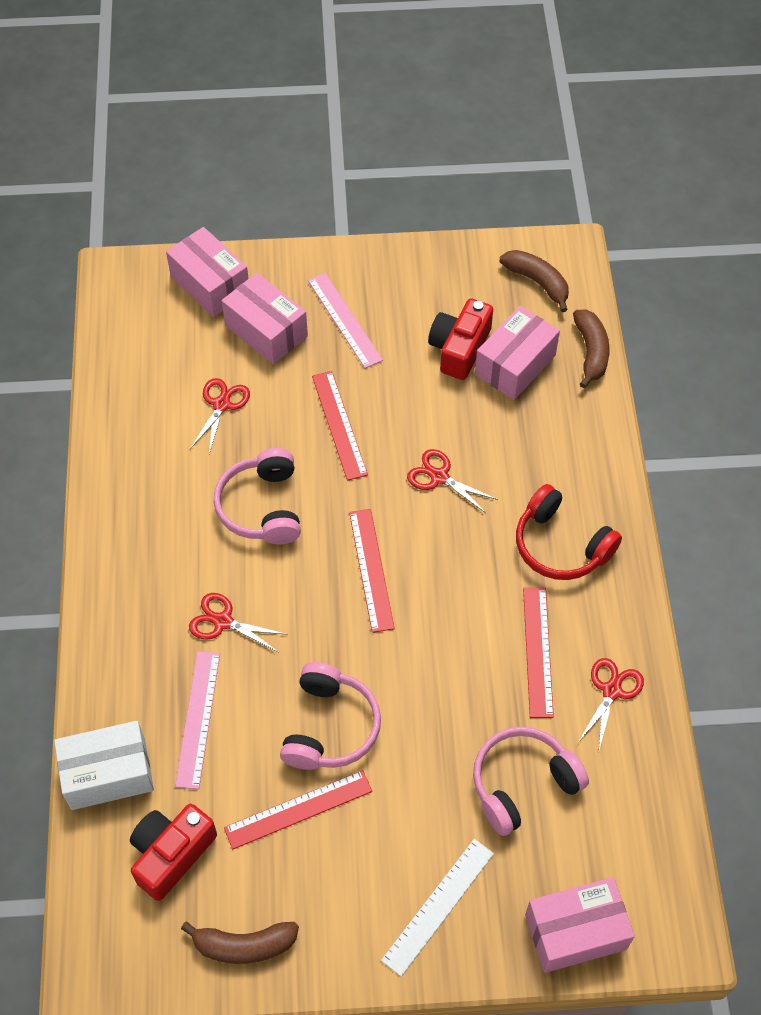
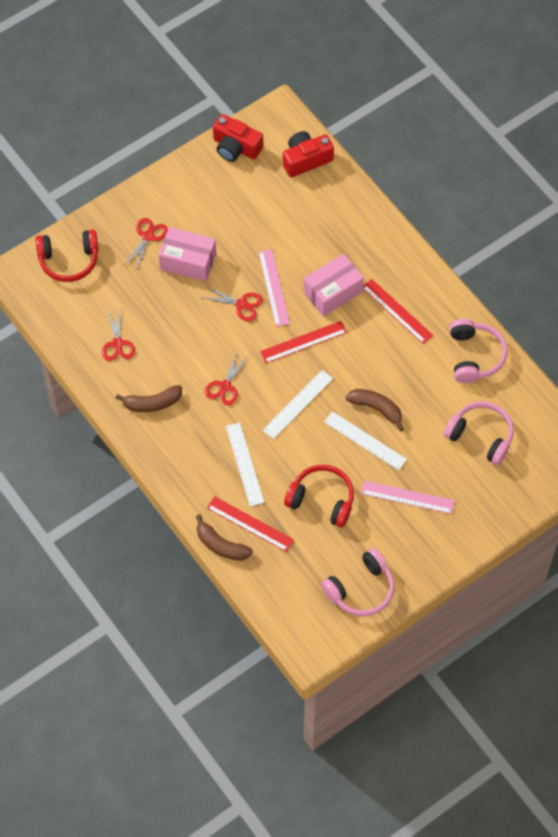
pink box: [166,227,249,317] [222,273,308,364] [475,306,560,400] [525,877,635,973] = 4 -> [159,227,216,281] [304,254,364,317] = 2
red headphones: [516,484,622,580] = 1 -> [36,230,98,282] [284,465,354,527] = 2
red ruler: [224,770,372,850] [312,371,368,481] [349,509,395,633] [523,588,554,718] = 4 -> [207,496,294,552] [260,321,347,363] [363,279,433,344] = 3
white box: [54,721,154,810] = 1 -> none = 0
white ruler: [381,839,494,976] = 1 -> [226,423,264,506] [263,370,333,439] [324,411,407,470] = 3

